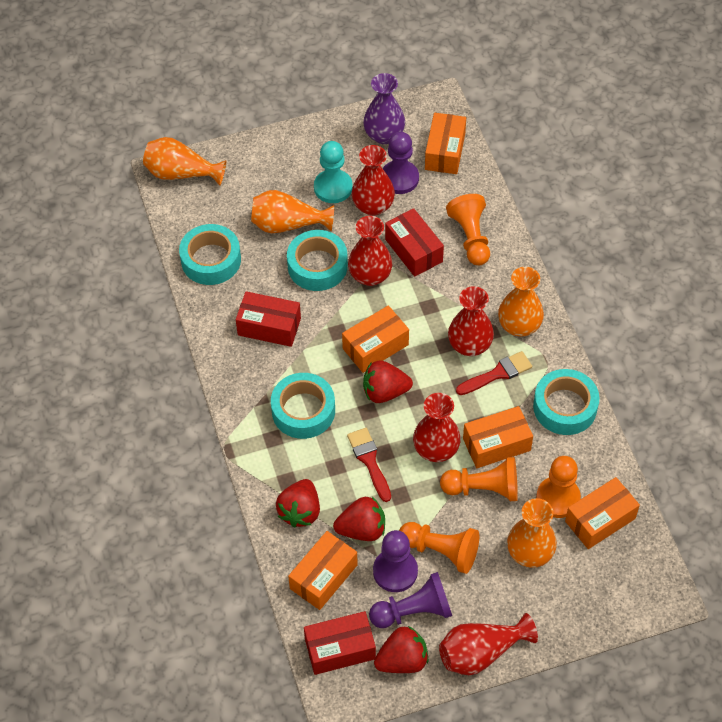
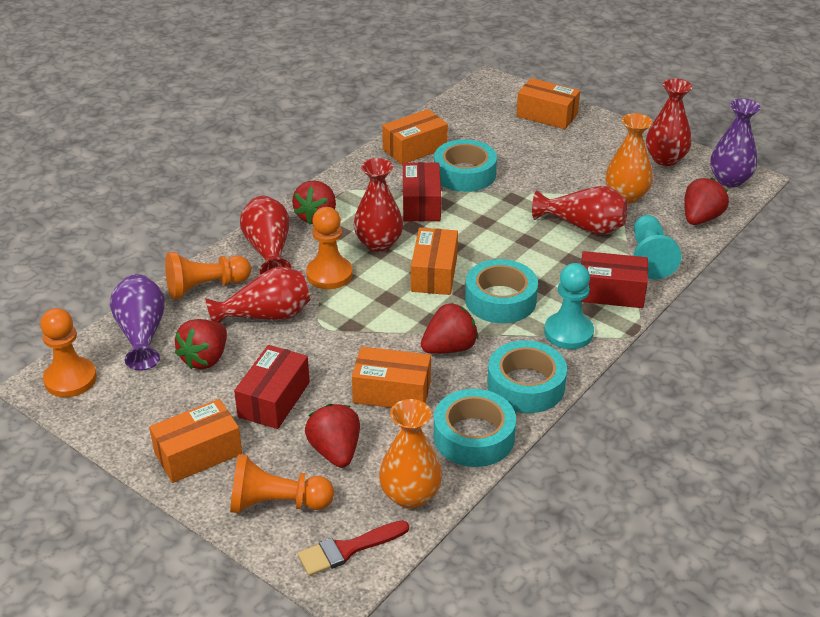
orange vase: [143,137,226,186] [251,190,334,233] [498,267,544,337] [507,498,557,568] = 4 -> [379,399,442,509] [606,113,653,203] = 2
purple pawn: [369,572,452,628] [373,530,418,592] [383,132,419,194] = 3 -> none = 0
purple vase: [363,73,405,144] = 1 -> [110,274,165,371] [710,98,761,187] = 2
red brush: [347,428,391,502] [456,351,532,395] = 2 -> [298,520,409,576] = 1
red strawberry: [276,479,320,528] [333,497,385,541] [363,360,413,403] [374,626,428,673] = 4 -> [175,319,227,369] [292,181,336,224] [305,404,360,468] [421,303,478,354] [684,178,729,225] = 5
turquoise pawn: [314,141,353,203] = 1 -> [544,263,594,349] [633,215,682,279] = 2

